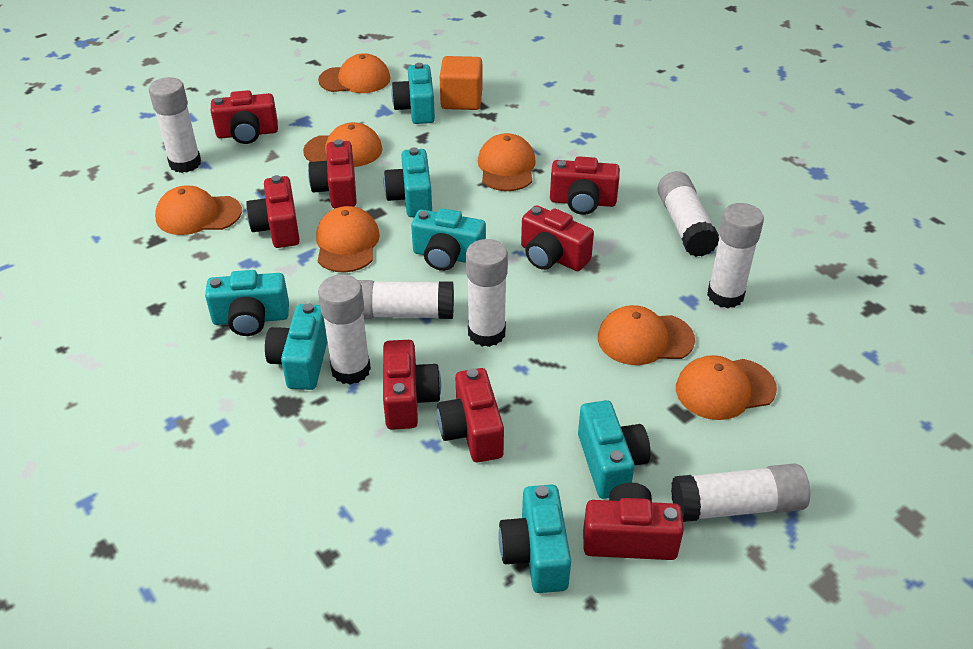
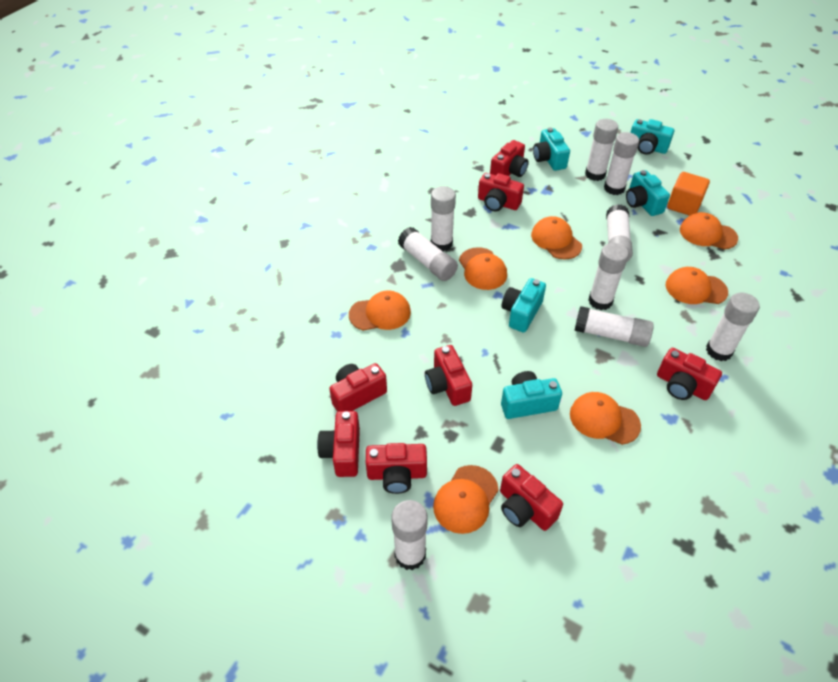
turquoise camera: [205,270,289,336] [265,303,327,390] [384,147,432,217] [392,63,435,124] [411,208,486,271] [498,485,571,593] [578,400,650,499] = 7 -> [501,278,546,333] [501,371,562,419] [533,128,570,171] [626,170,670,216] [630,119,674,155] = 5
white glue stick: [149,77,201,173] [318,274,371,385] [358,280,454,319] [466,239,508,347] [657,171,719,257] [671,463,810,522] [707,203,764,308] = 7 -> [391,500,427,570] [398,227,458,281] [431,186,456,251] [575,306,654,347] [585,119,618,181] [588,243,629,310] [604,132,639,195] [606,204,633,262] [706,293,760,361] = 9

